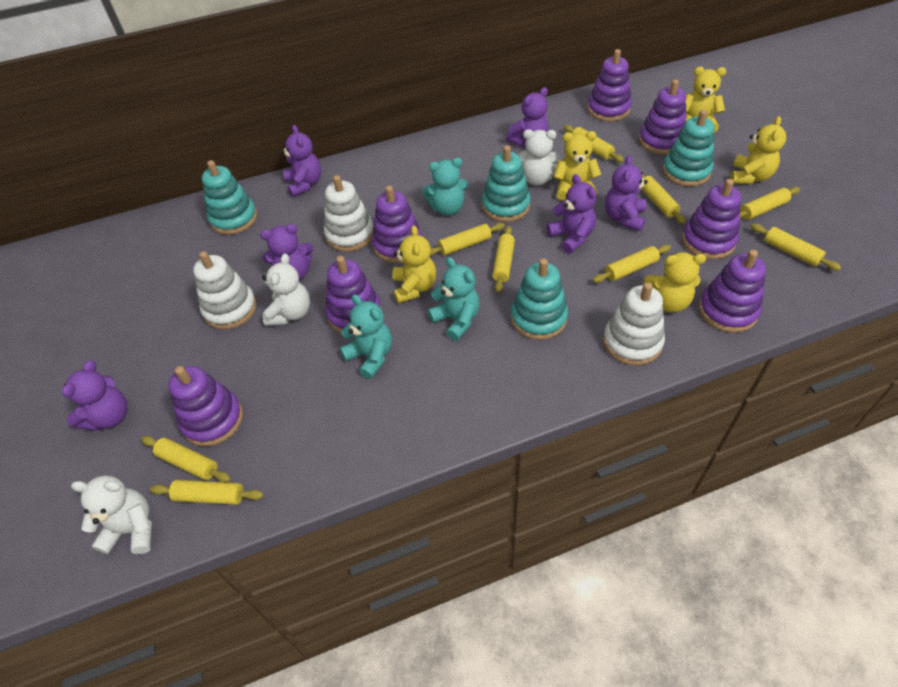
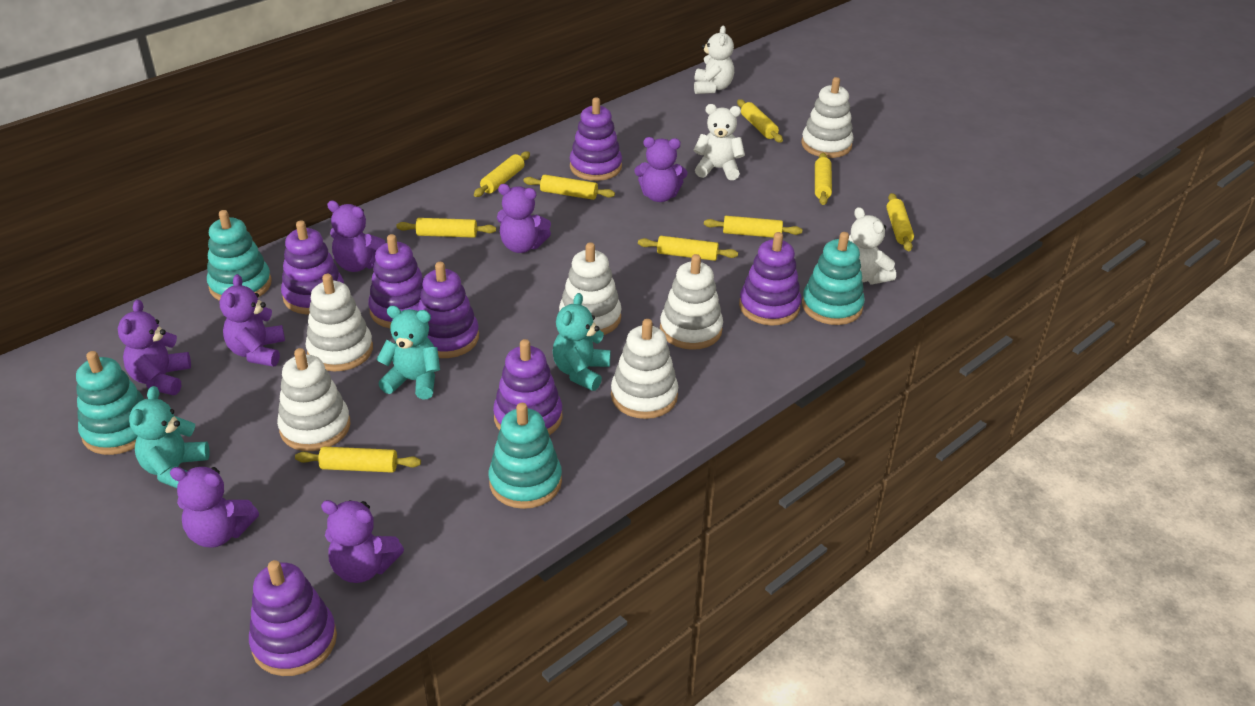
purple teddy bear: [62,361,127,431] [260,224,314,281] [281,125,321,197] [506,87,549,147] [547,174,596,254] [605,155,648,231] = 6 -> [118,300,191,395] [170,467,259,548] [220,274,285,366] [321,500,404,583] [327,200,385,272] [497,184,551,253] [634,137,687,202] = 7
white stacking toy: [193,251,257,329] [324,175,374,252] [603,282,665,365] = 3 -> [277,348,351,451] [305,274,373,371] [559,242,621,335] [611,319,678,419] [660,254,723,350] [801,77,853,158] = 6
yellow teddy bear: [392,225,436,304] [553,131,602,201] [642,252,706,313] [685,67,726,133] [730,116,786,184] = 5 -> none = 0

